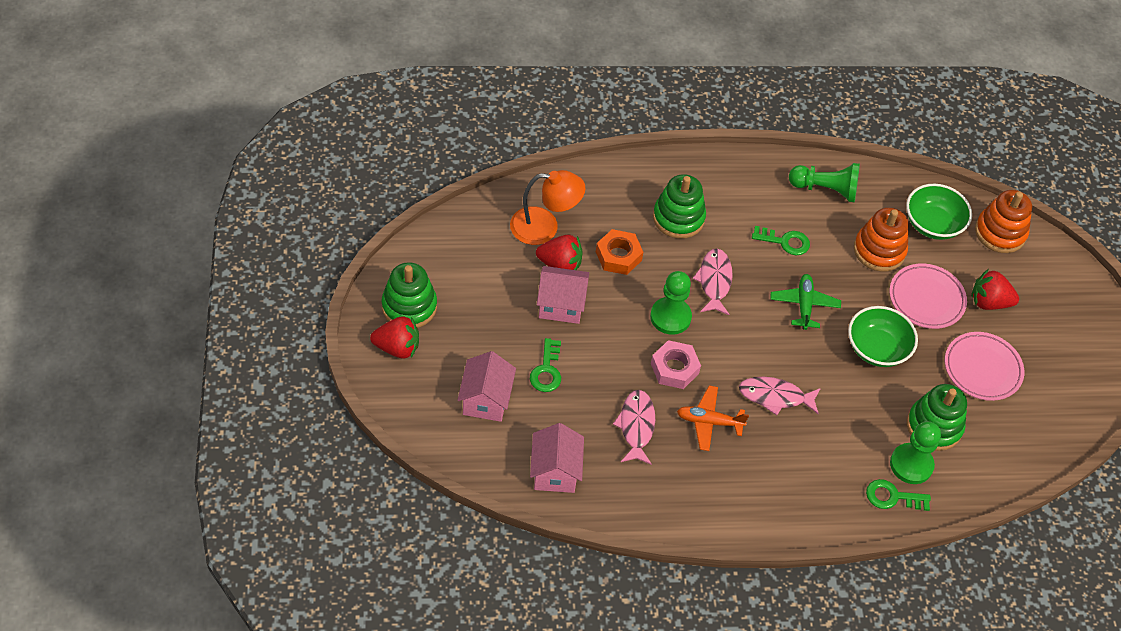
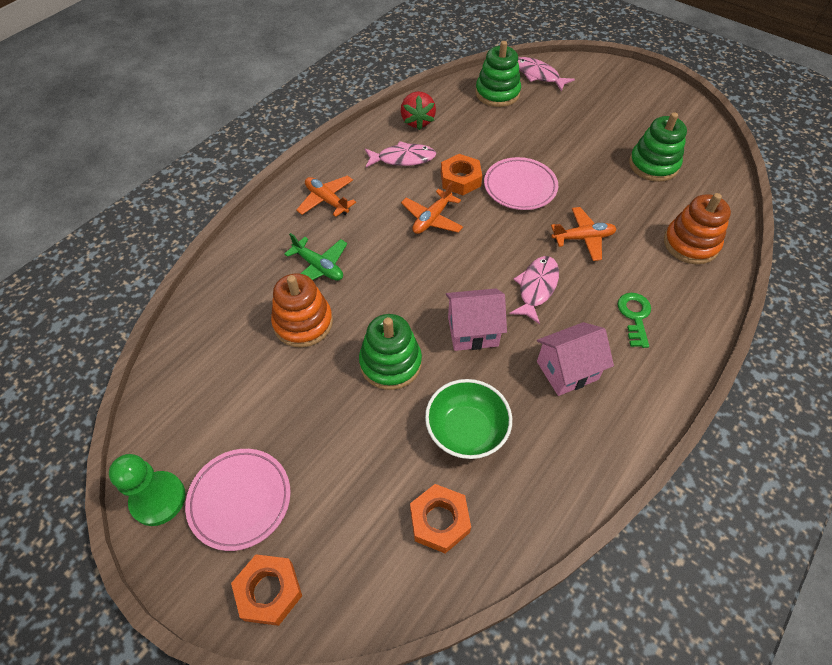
green bowl: [848,306,918,367] [906,184,972,240] = 2 -> [425,379,512,459] = 1
green key: [530,338,561,392] [752,226,810,255] [866,479,931,511] = 3 -> [618,293,651,348] = 1
green pawn: [650,271,692,335] [789,163,860,202] [890,421,941,484] = 3 -> [109,454,186,526] = 1
orange lamp: [510,170,585,245] = 1 -> none = 0
orange nut: [596,229,643,275] = 1 -> [231,554,302,626] [410,484,471,553] [441,154,482,195] = 3
orange plane: [677,385,749,451] = 1 -> [296,175,356,217] [401,182,463,234] [551,207,616,261] = 3
pink house: [458,351,516,422] [530,423,584,493] [537,266,589,324] = 3 -> [446,288,507,351] [537,322,614,396] = 2
pink nut: [651,340,701,389] = 1 -> none = 0
red strawberry: [370,316,419,359] [536,234,583,270] [971,269,1019,310] = 3 -> [401,91,436,130] = 1

